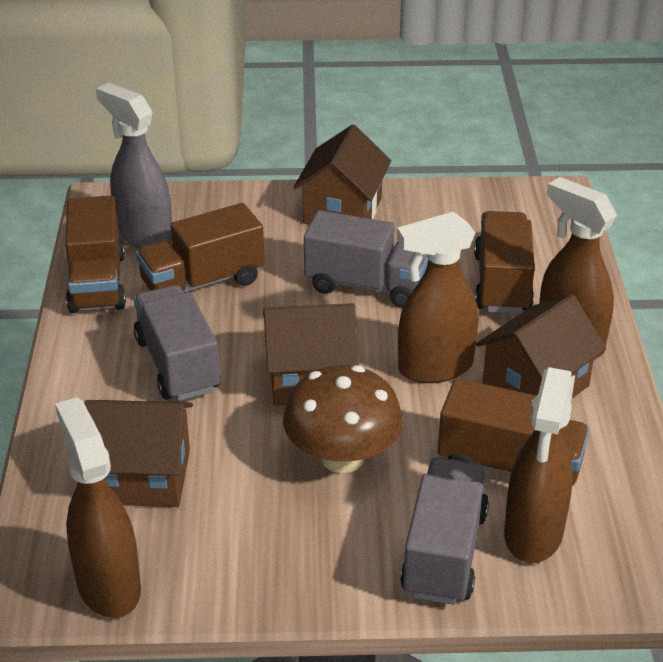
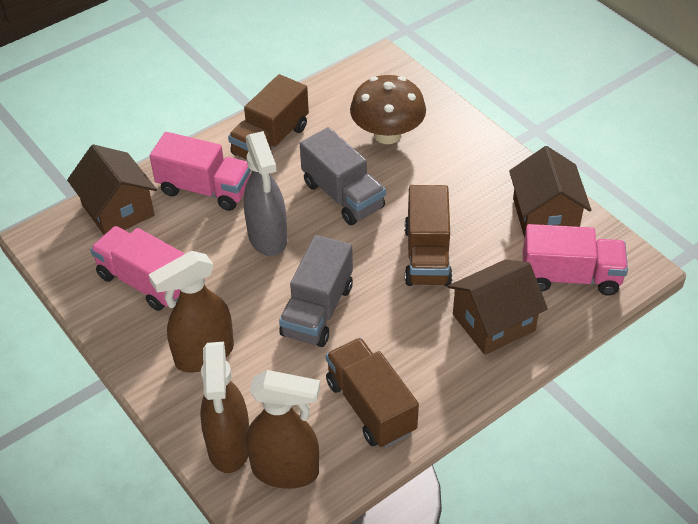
brown house: [84,400,193,507] [263,303,359,405] [293,124,391,224] [476,294,606,401] = 4 -> [67,144,157,235] [448,260,548,355] [509,146,591,238] = 3
brown spray bottle: [55,397,141,618] [397,212,479,383] [504,367,573,563] [539,177,617,358] = 4 -> [149,251,234,372] [200,342,249,473] [246,370,320,489] = 3
brown truck: [65,195,126,313] [136,203,265,293] [438,378,590,486] [474,211,535,313] = 4 -> [228,74,309,160] [326,338,419,448] [404,185,453,286] = 3
grey truck: [134,285,221,401] [304,210,428,308] [400,457,489,605] = 3 -> [279,235,353,347] [300,127,386,225] = 2
pink truck: none = 0 -> [90,226,185,311] [150,132,251,211] [523,224,628,296] = 3

